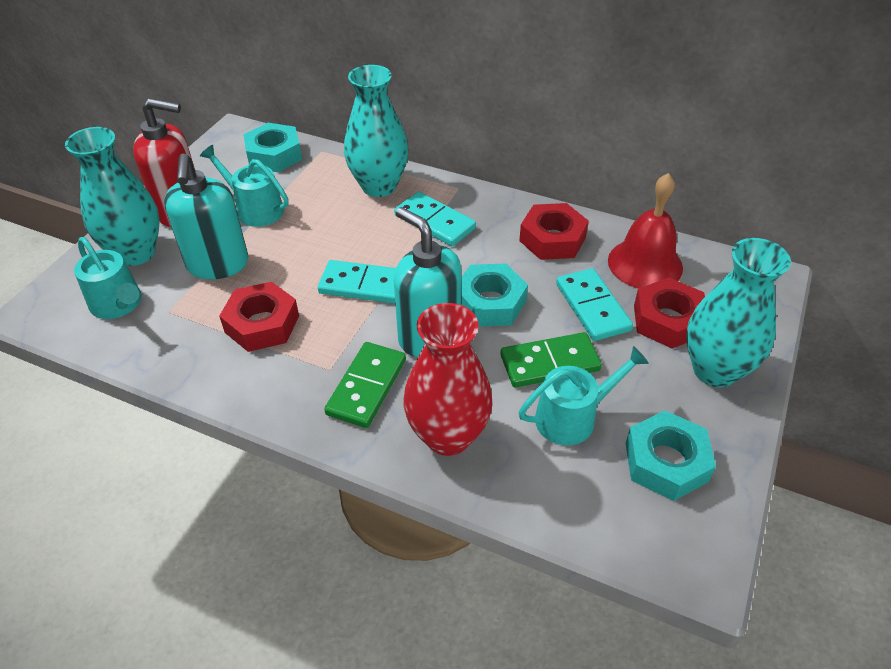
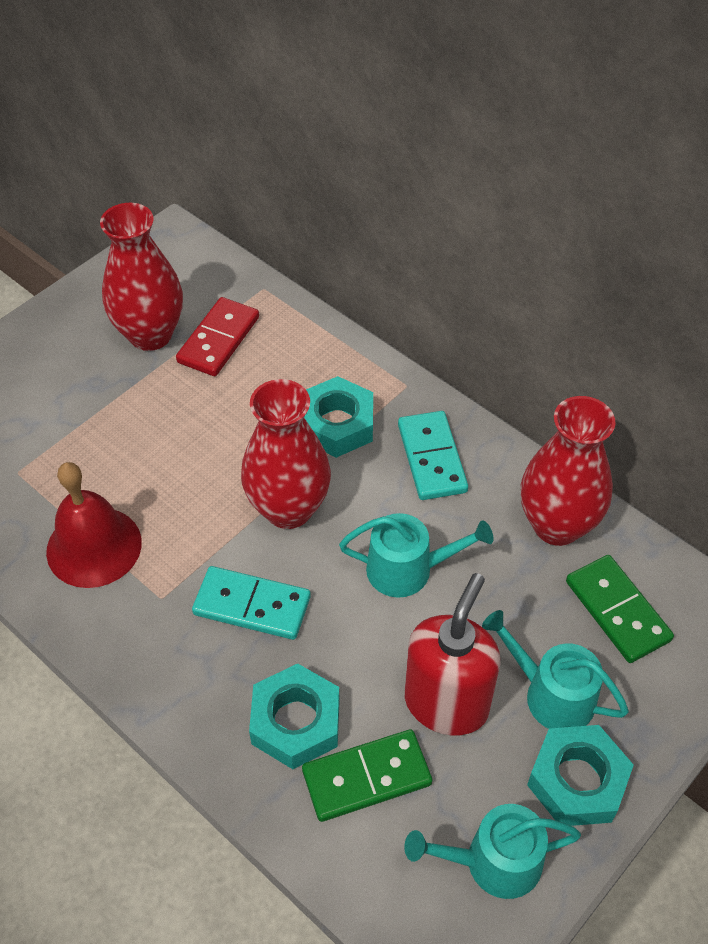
red domino: none = 0 -> [176,297,259,376] = 1
red nut: [219,282,299,352] [519,203,589,260] [634,278,705,349] = 3 -> none = 0
red vase: [404,303,493,456] = 1 -> [100,203,183,351] [241,379,331,529] [520,396,616,546] = 3
turquoise domino: [318,260,396,304] [394,192,476,246] [556,268,633,341] = 3 -> [192,566,311,640] [398,411,468,500] = 2
turquoise soap dispenser: [164,154,248,280] [394,207,461,357] = 2 -> none = 0
turquoise vase: [65,127,159,266] [344,65,408,197] [686,238,791,387] = 3 -> none = 0

